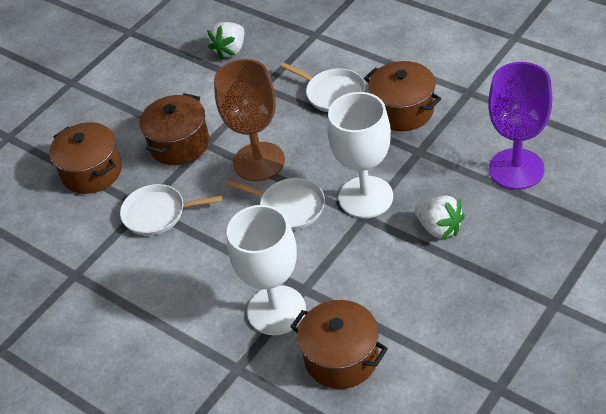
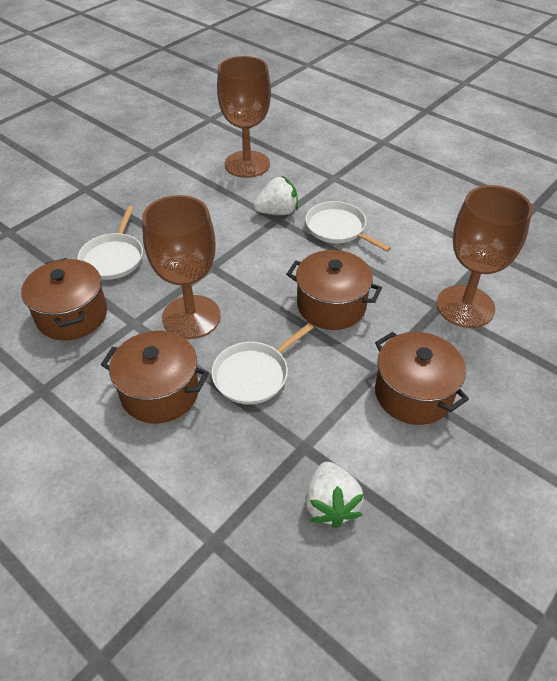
brown goblet: [214,59,285,181] = 1 -> [142,195,221,339] [217,56,271,178] [436,185,533,328] = 3
purple goblet: [488,62,553,190] = 1 -> none = 0
white goblet: [227,205,306,335] [327,92,393,218] = 2 -> none = 0

